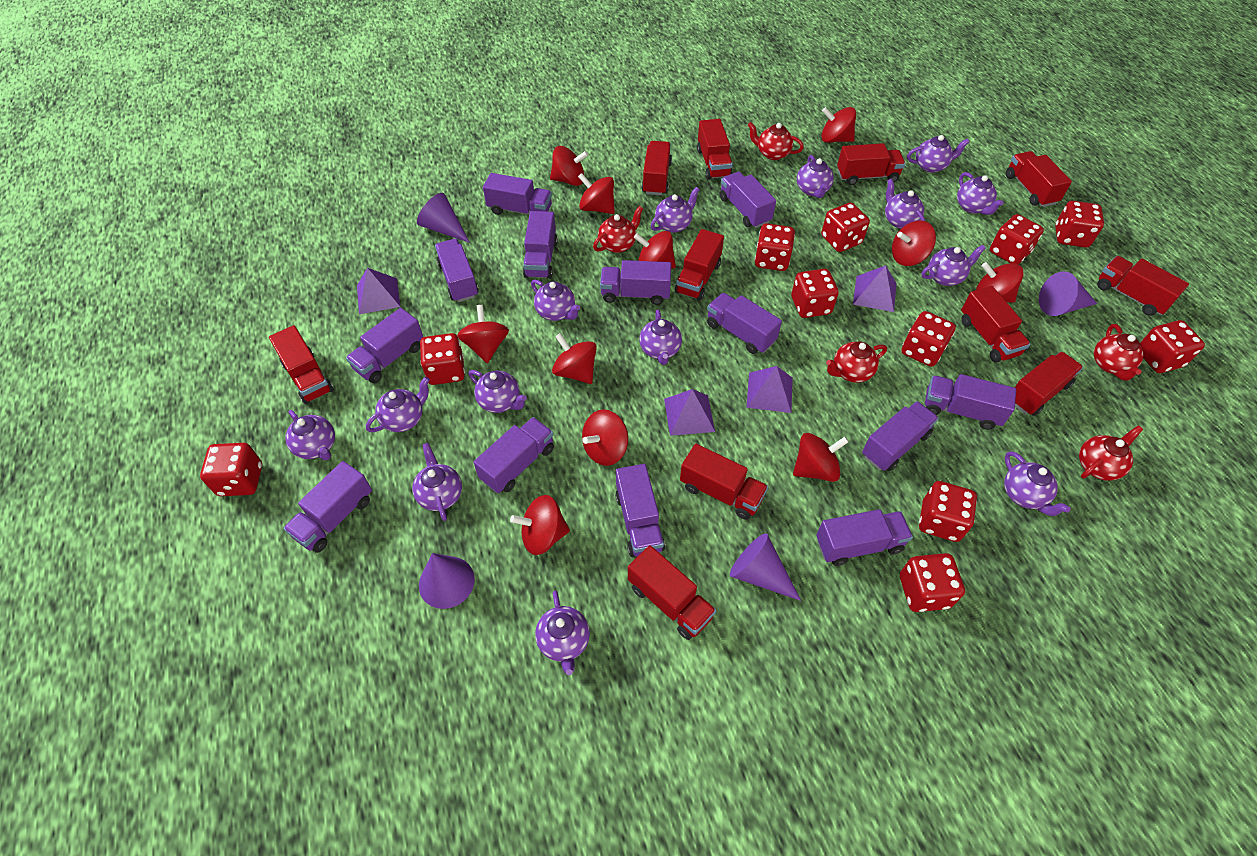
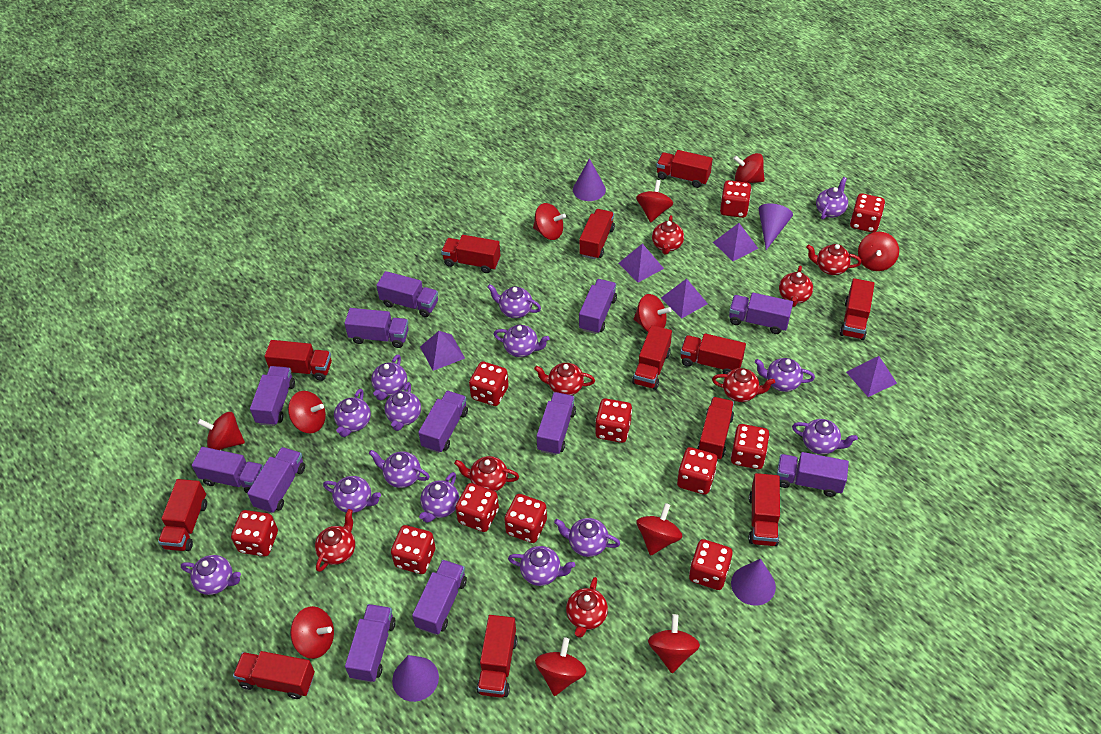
purple pyramid: [357,268,400,314] [664,389,715,436] [746,366,793,413] [853,265,897,312] = 4 -> [420,331,465,371] [618,243,664,283] [661,279,708,319] [713,223,758,261] [846,356,897,397] = 5
purple truck: [283,461,372,553] [346,308,423,383] [435,239,479,302] [473,417,554,493] [483,173,552,215] [523,211,558,279] [600,260,671,305] [615,464,665,557] [707,293,782,354] [720,172,776,228] [816,509,913,566] [862,401,939,471] [925,374,1016,430] = 13 -> [192,447,264,493] [247,447,305,513] [250,366,295,426] [344,308,409,348] [345,604,396,682] [376,271,438,317] [412,560,467,635] [418,391,468,453] [537,392,576,455] [579,279,617,334] [729,293,793,334] [777,452,849,497] = 12
red teapot: [593,206,643,253] [748,122,804,160] [826,341,887,383] [1079,425,1143,481] [1094,324,1143,381] = 5 -> [315,509,355,572] [454,456,519,492] [534,363,595,395] [566,577,608,638] [652,215,684,255] [712,368,775,402] [779,265,813,307] [806,244,861,275] = 8
red truck: [269,325,334,404] [628,545,716,640] [642,141,672,195] [675,229,724,301] [680,444,768,520] [697,119,733,180] [837,143,905,185] [961,286,1030,363] [1006,151,1072,207] [1015,352,1083,416] [1097,256,1189,316] = 11 -> [158,479,207,551] [233,651,315,699] [264,340,332,381] [441,235,501,273] [477,615,518,698] [579,209,615,259] [632,325,672,390] [656,150,713,188] [680,333,746,374] [697,397,734,459] [749,473,780,546] [839,278,875,340] = 12

